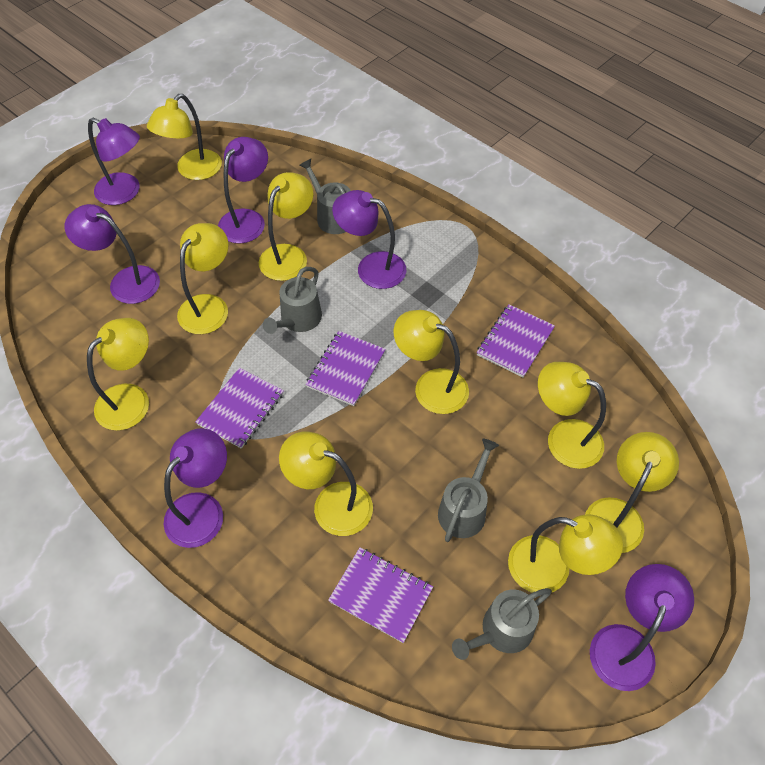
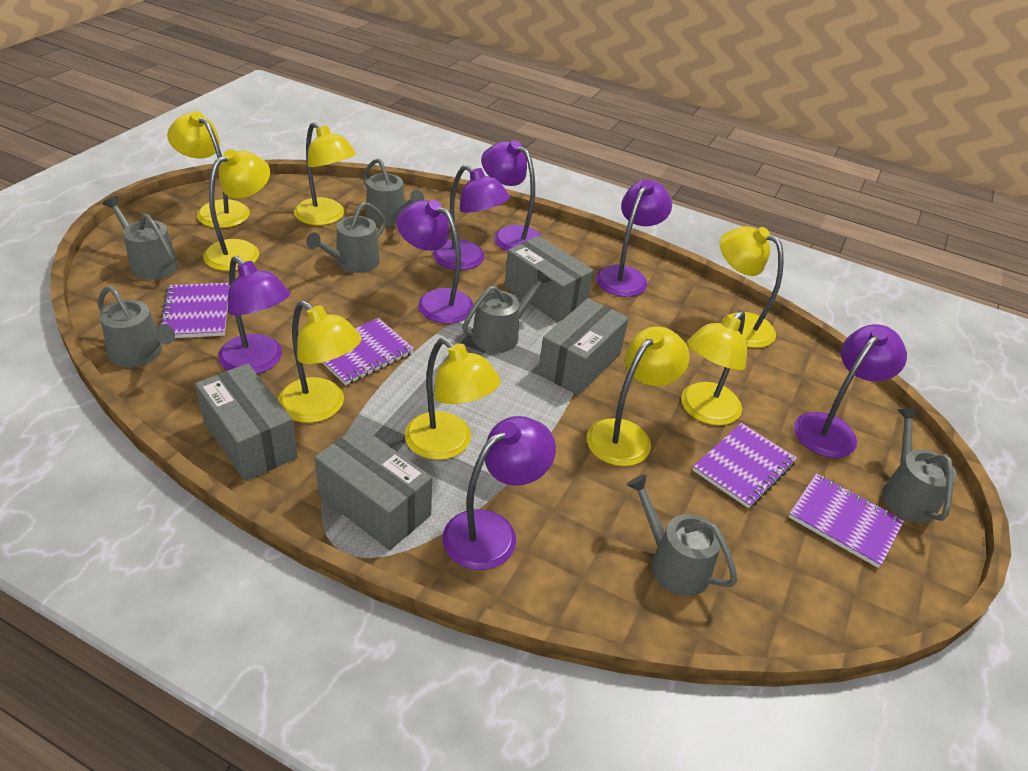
grey box: none = 0 -> [195,363,297,481] [314,426,432,550] [504,236,594,322] [538,298,629,396] = 4
grey watering can: [263,267,322,334] [299,159,351,234] [438,439,499,542] [452,588,552,660] = 4 -> [98,286,175,367] [103,196,178,280] [306,202,386,273] [363,159,424,226] [463,270,551,353] [626,475,737,596] [882,409,957,523] = 7
purple lamp: [65,204,160,304] [88,118,140,205] [164,428,227,548] [218,137,268,244] [332,190,406,289] [590,564,694,691] = 6 -> [218,256,290,374] [396,200,474,324] [433,165,510,270] [442,416,556,570] [481,140,543,252] [596,179,672,297] [794,324,907,458] = 7
yellow lamp: [87,318,149,430] [147,94,222,180] [177,223,229,334] [259,172,314,281] [279,432,373,536] [394,310,469,414] [508,514,623,593] [538,362,606,469] [585,432,679,553] = 9 -> [167,111,250,228] [203,149,270,271] [278,301,362,423] [294,122,356,225] [405,338,501,460] [587,326,689,466] [681,311,747,425] [720,226,784,348] = 8

